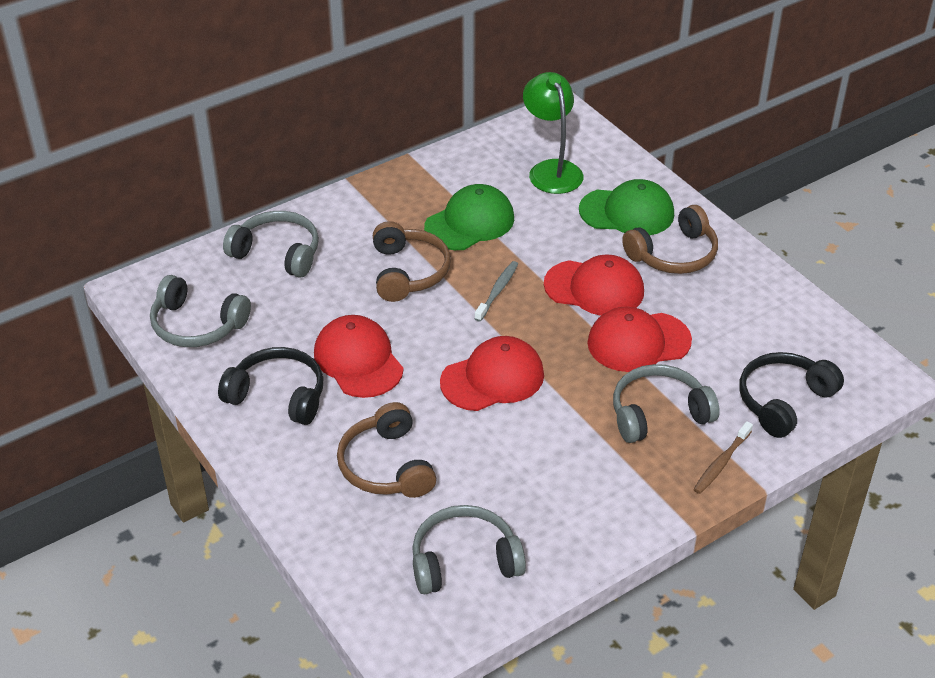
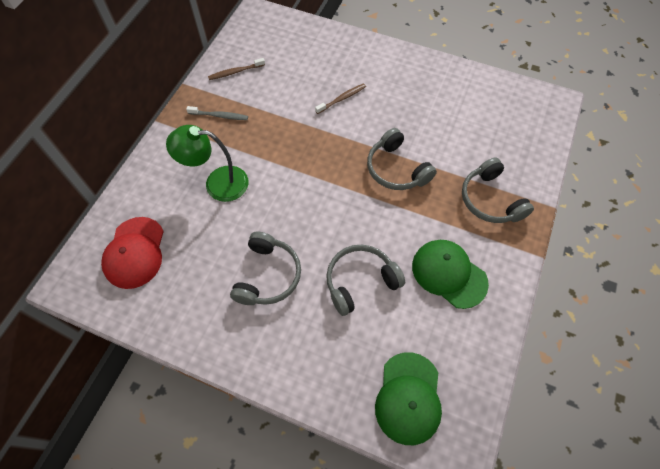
black headphones: [218,347,324,425] [739,352,844,438] = 2 -> none = 0
brown headphones: [337,402,436,498] [373,221,451,302] [622,205,718,274] = 3 -> none = 0
brown toothbrush: [693,421,753,494] = 1 -> [208,58,265,80] [315,83,366,114] = 2
red cap: [314,315,404,398] [440,336,544,411] [544,254,644,316] [588,307,692,372] = 4 -> [101,217,164,289] = 1

